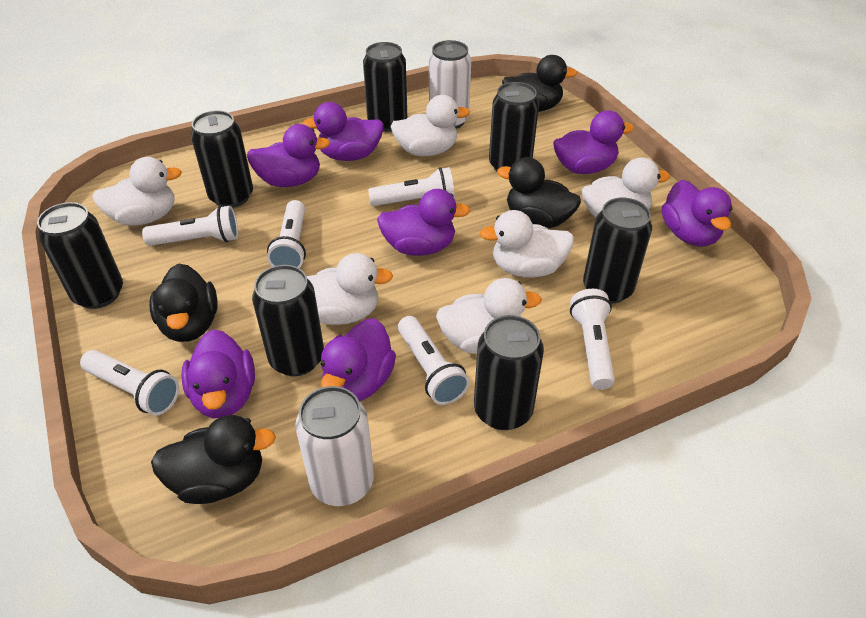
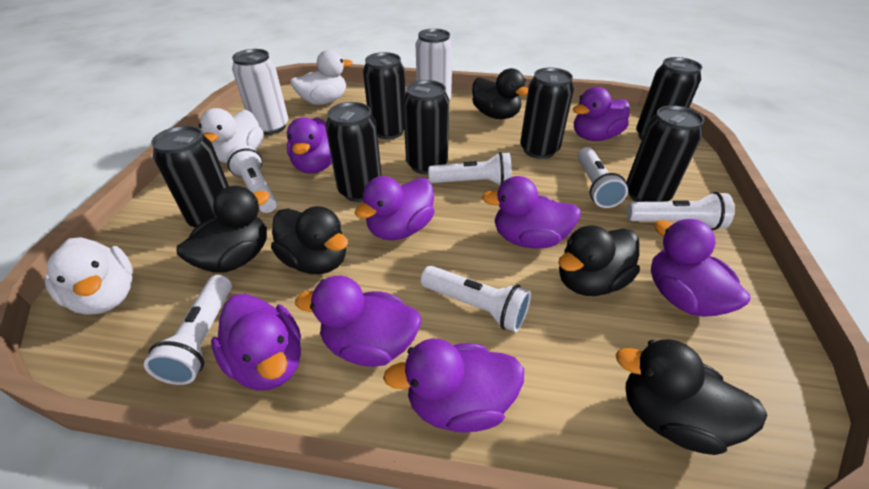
black duck: [149,263,218,342] [151,415,276,504] [497,157,581,228] [502,55,578,112] = 4 -> [176,186,270,273] [271,206,348,274] [472,68,528,119] [558,225,640,296] [615,339,767,455] = 5
purple duck: [181,329,255,418] [247,124,330,187] [302,102,384,161] [321,318,396,402] [377,189,470,256] [553,110,634,174] [662,180,732,246] = 7 -> [211,294,301,390] [287,117,332,174] [295,276,422,367] [355,176,435,240] [383,339,524,433] [482,176,581,248] [573,87,630,141] [651,219,750,317] = 8
white duck: [92,157,182,226] [307,253,393,325] [390,95,470,156] [436,278,542,354] [480,210,574,277] [582,157,670,218] = 6 -> [45,237,133,315] [199,108,264,163] [290,50,352,105] = 3

